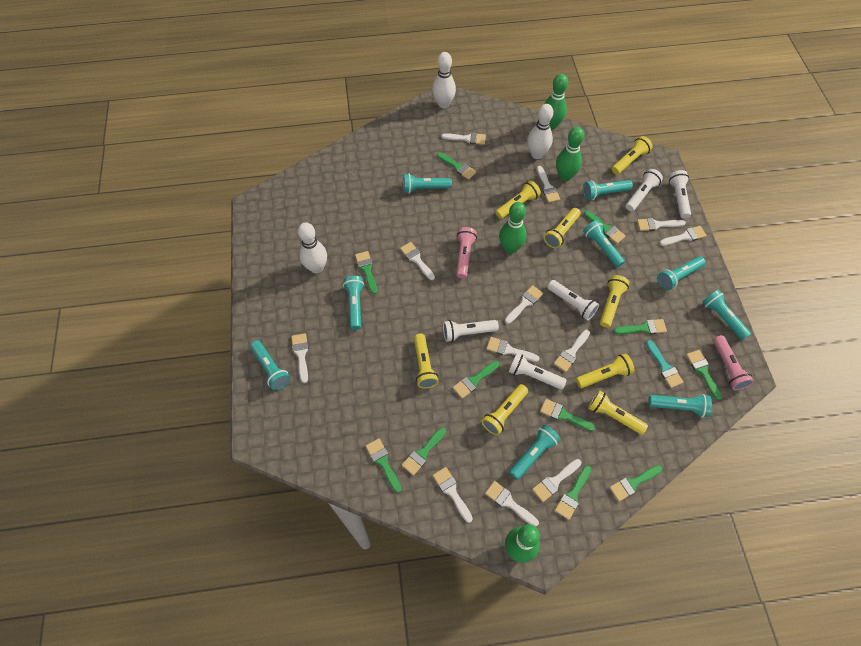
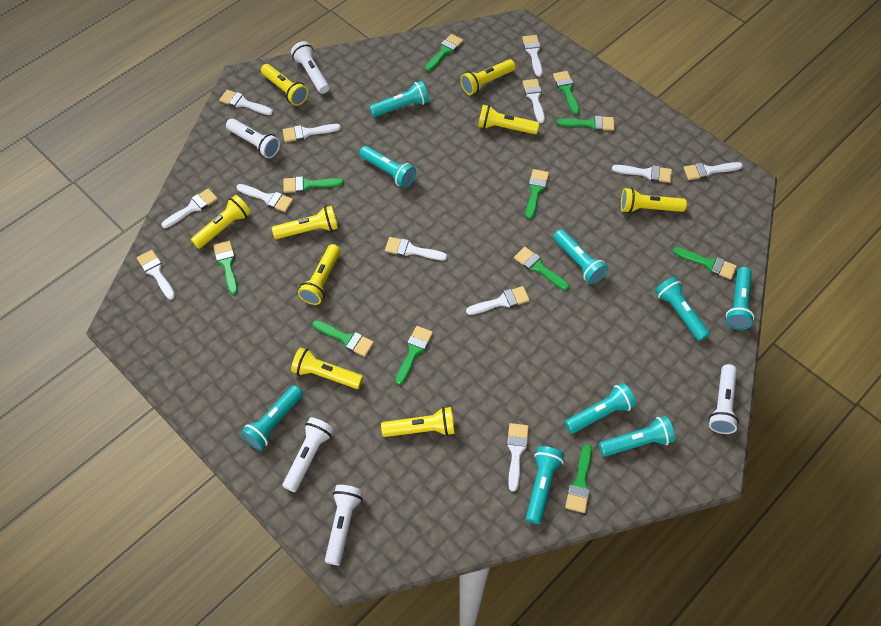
green bowling pin: [499,202,527,254] [505,524,540,563] [544,74,568,130] [556,127,584,181] = 4 -> none = 0
pink flashlight: [456,227,477,279] [713,335,754,390] = 2 -> none = 0
turquoise brush: [646,340,684,388] = 1 -> none = 0
white bowling pin: [298,222,327,273] [432,52,456,108] [528,104,554,159] = 3 -> none = 0
yellow flashlight: [414,333,438,389] [482,384,528,435] [495,181,541,219] [544,208,581,248] [576,353,635,388] [588,390,648,435] [600,275,629,328] [612,136,653,174] = 8 -> [191,195,251,249] [261,64,308,106] [272,206,338,239] [291,347,363,389] [298,244,341,305] [381,407,455,437] [460,59,515,95] [478,105,539,134] [621,188,687,213] = 9

